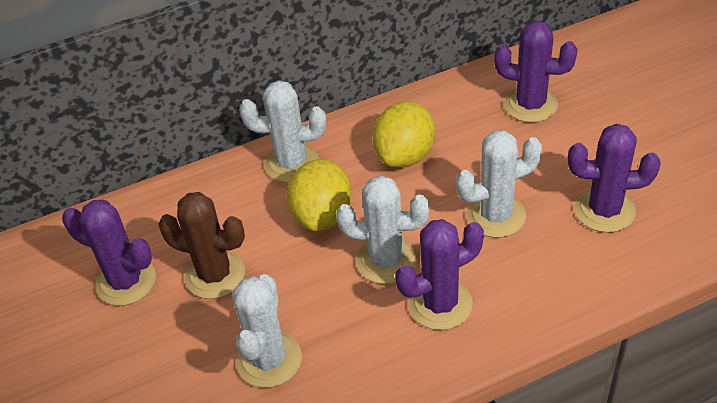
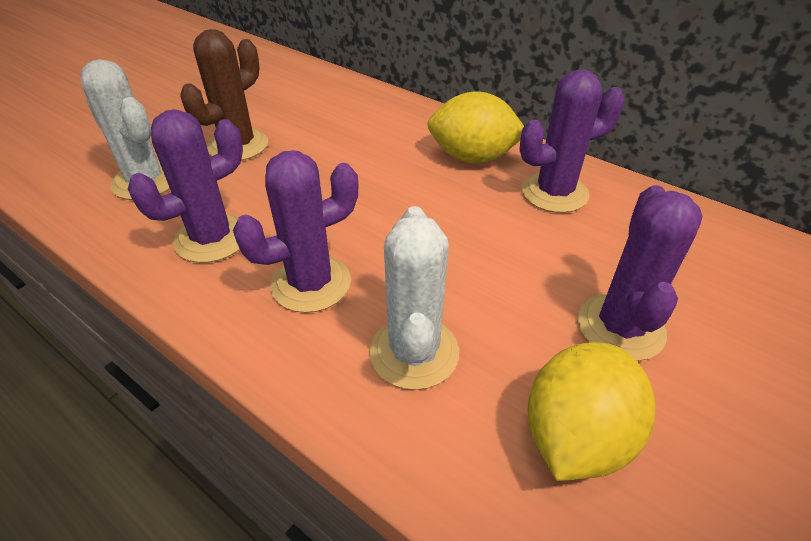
white cactus: [232,274,302,388] [239,80,326,183] [336,175,430,284] [456,130,542,238] = 4 -> [81,59,170,200] [369,206,459,390] = 2

